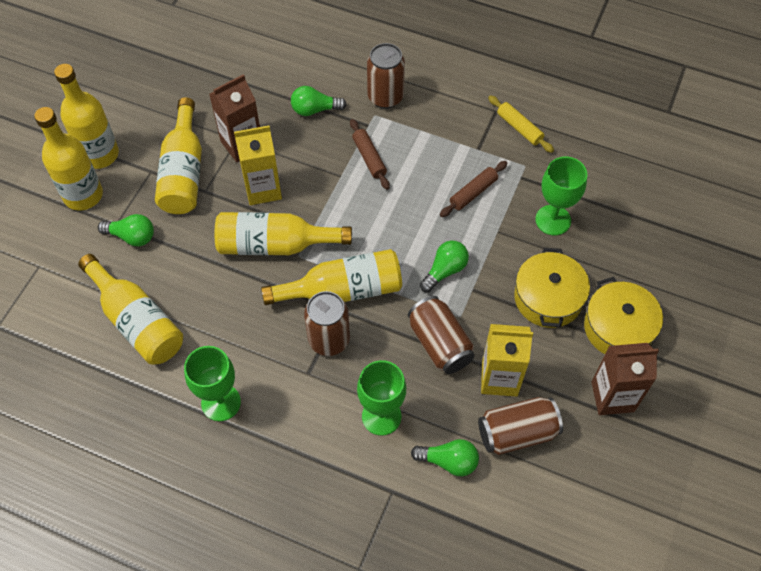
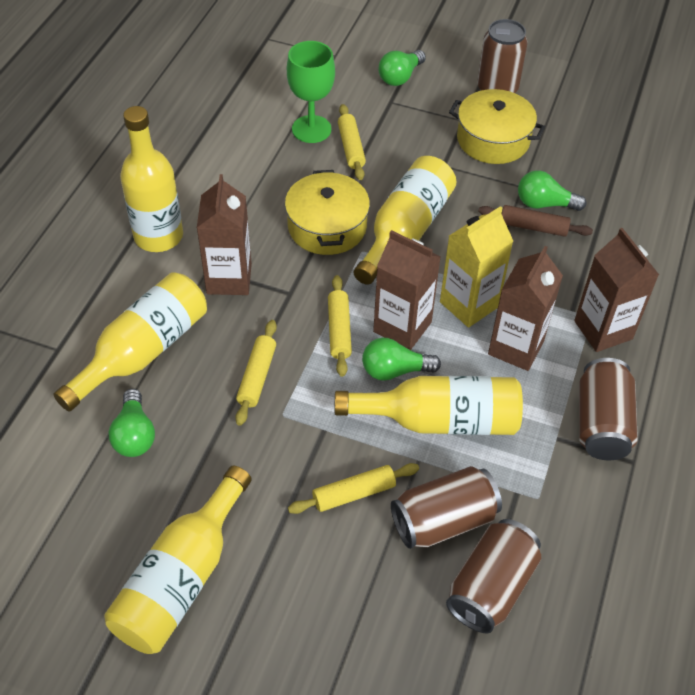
brown carton: [209,74,260,162] [591,343,659,415] = 2 -> [197,174,252,295] [373,230,441,350] [488,246,563,371] [574,228,659,352] = 4
brown rolling pin: [350,119,390,190] [440,161,507,217] = 2 -> [478,205,593,237] = 1
green goblet: [184,346,241,421] [357,360,406,436] [535,157,587,235] = 3 -> [287,41,335,143] = 1
yellow bottle: [34,107,103,210] [54,64,119,169] [78,254,183,365] [155,97,202,214] [215,212,352,255] [261,249,402,305] = 6 -> [53,272,207,412] [104,465,252,654] [120,106,183,252] [335,376,523,435] [354,156,457,285] = 5
yellow carton: [234,126,282,205] [481,324,533,397] = 2 -> [440,206,513,328] = 1
yellow rolling pin: [488,95,554,153] = 1 -> [235,320,277,426] [288,463,419,514] [328,275,352,377] [338,104,366,180] = 4

